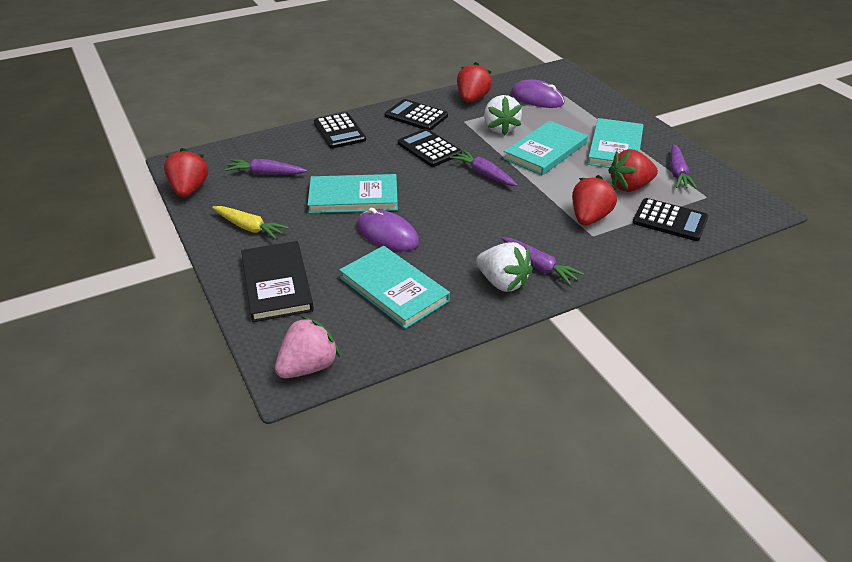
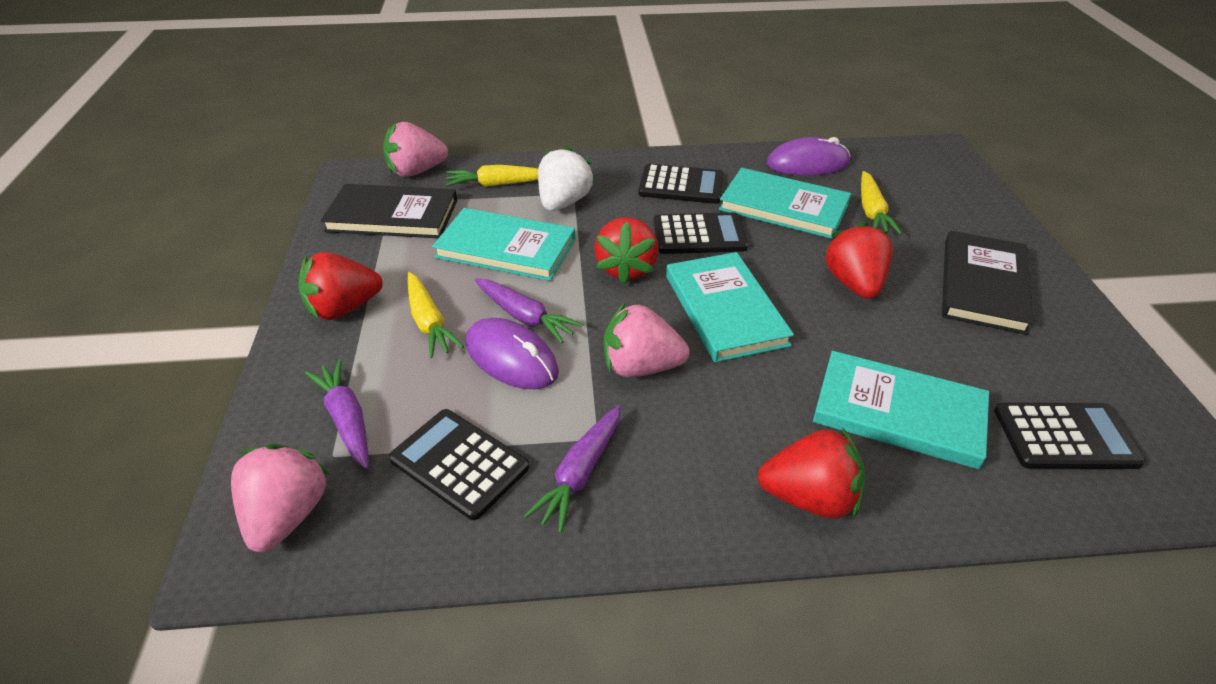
black book: [241,241,314,322] = 1 -> [321,184,457,238] [942,231,1034,335] = 2
pink strawberry: [275,316,340,378] = 1 -> [231,443,330,552] [383,122,448,177] [604,303,690,377] = 3
purple carrot: [225,159,307,175] [450,150,517,186] [501,237,584,286] [670,144,697,189] = 4 -> [305,359,368,469] [475,279,583,343] [524,405,621,533] = 3
white strawberry: [476,242,533,292] [484,95,522,136] = 2 -> [538,146,595,211] = 1
yellow carrot: [212,206,289,240] = 1 -> [407,272,464,358] [446,165,538,187] [861,171,902,235] = 3

